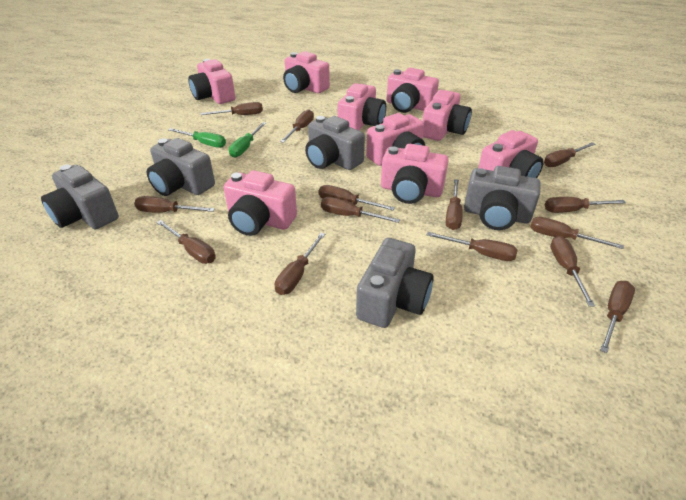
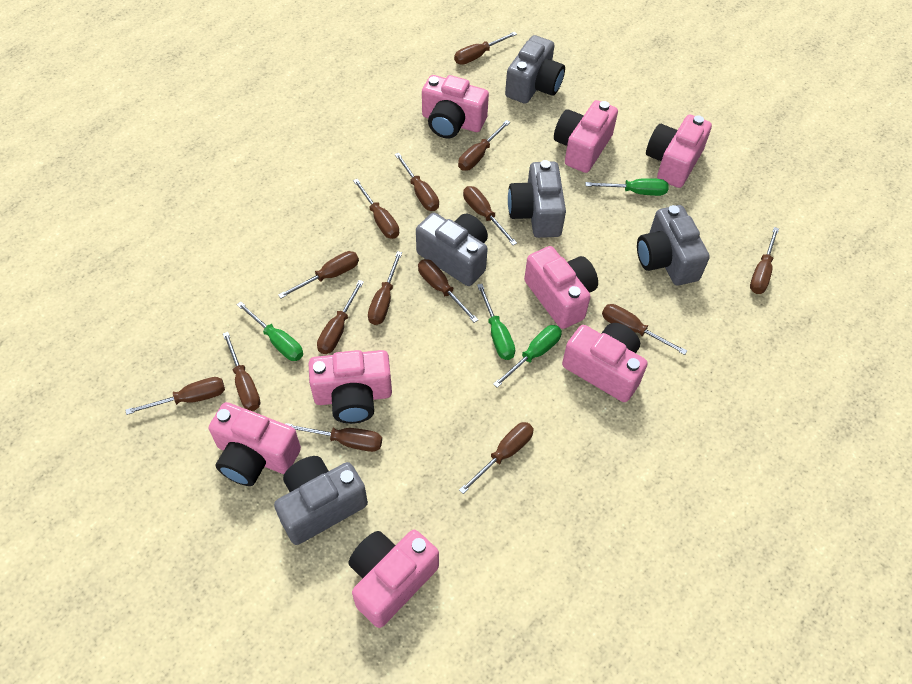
brown screwdriver: [134,196,215,213] [156,220,216,264] [201,102,263,115] [275,233,325,295] [280,109,314,143] [319,185,395,210] [321,197,400,223] [427,232,518,261] [446,179,463,230] [530,217,624,249] [544,142,595,167] [545,197,626,213] [550,236,595,306] [600,281,635,353] = 14 -> [126,377,225,415] [223,332,260,411] [278,251,359,298] [285,423,382,452] [317,280,364,354] [353,179,399,239] [368,251,402,325] [395,153,439,211] [418,259,478,323] [454,32,517,65] [458,120,510,171] [459,422,534,494] [463,186,517,245] [602,304,687,355] [750,227,779,294] = 15
green screwdriver: [169,128,226,148] [229,122,266,158] = 2 -> [237,301,303,361] [477,284,515,360] [493,325,562,388] [585,178,669,196] = 4
pink camera: [188,59,235,104] [224,170,297,236] [283,51,330,93] [338,83,386,130] [366,113,425,166] [381,144,449,204] [387,68,439,113] [423,90,472,141] [478,130,544,178] = 9 -> [209,402,301,486] [309,350,392,424] [349,530,439,628] [422,75,489,138] [524,246,598,329] [554,100,618,173] [562,323,648,402] [646,115,712,188] = 8

